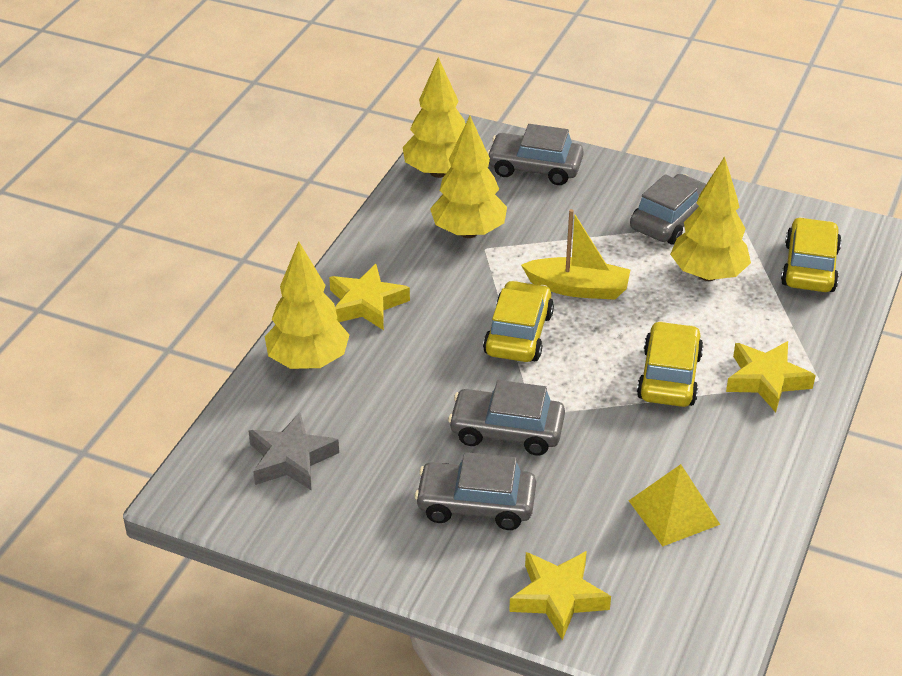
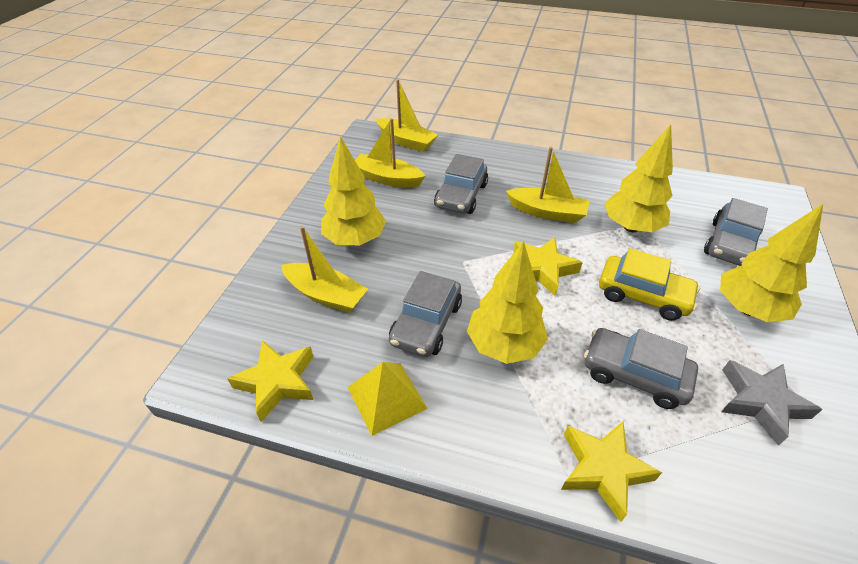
yellow boat: [521,209,630,300] = 1 -> [281,226,368,313] [355,118,425,188] [376,79,438,152] [506,147,590,223] = 4
yellow car: [483,280,554,362] [637,321,703,407] [781,217,842,292] = 3 -> [599,248,700,321] = 1

